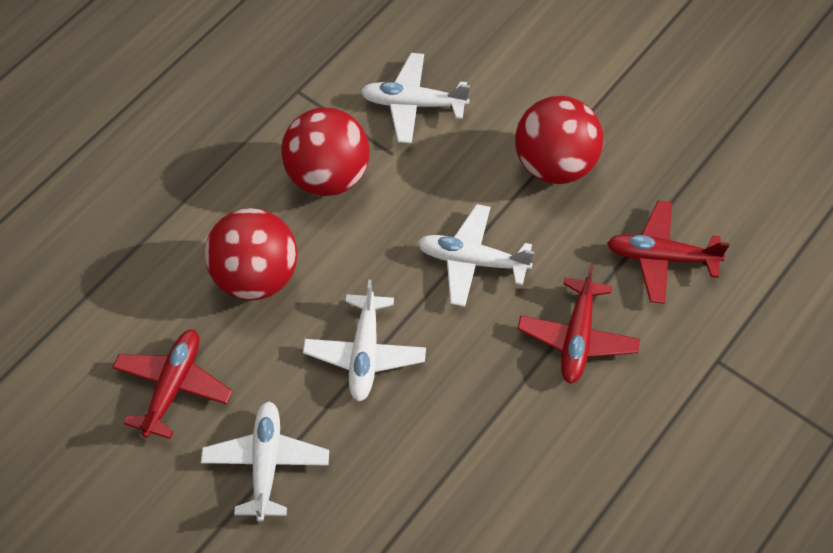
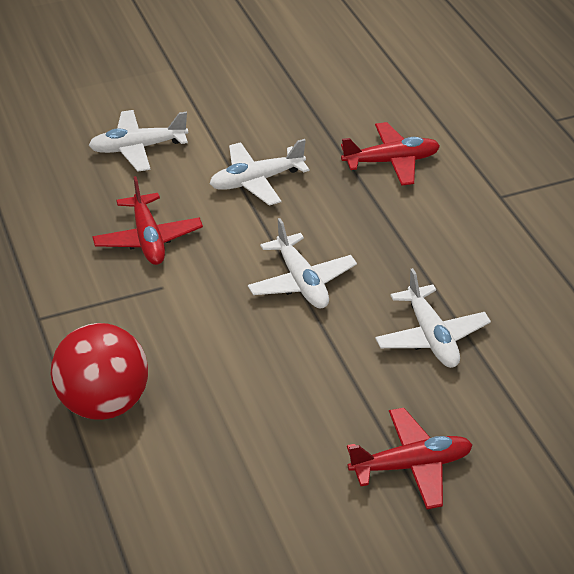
red ball: [205,208,297,301] [281,108,370,196] [515,96,603,184] = 3 -> [51,323,148,420] = 1

